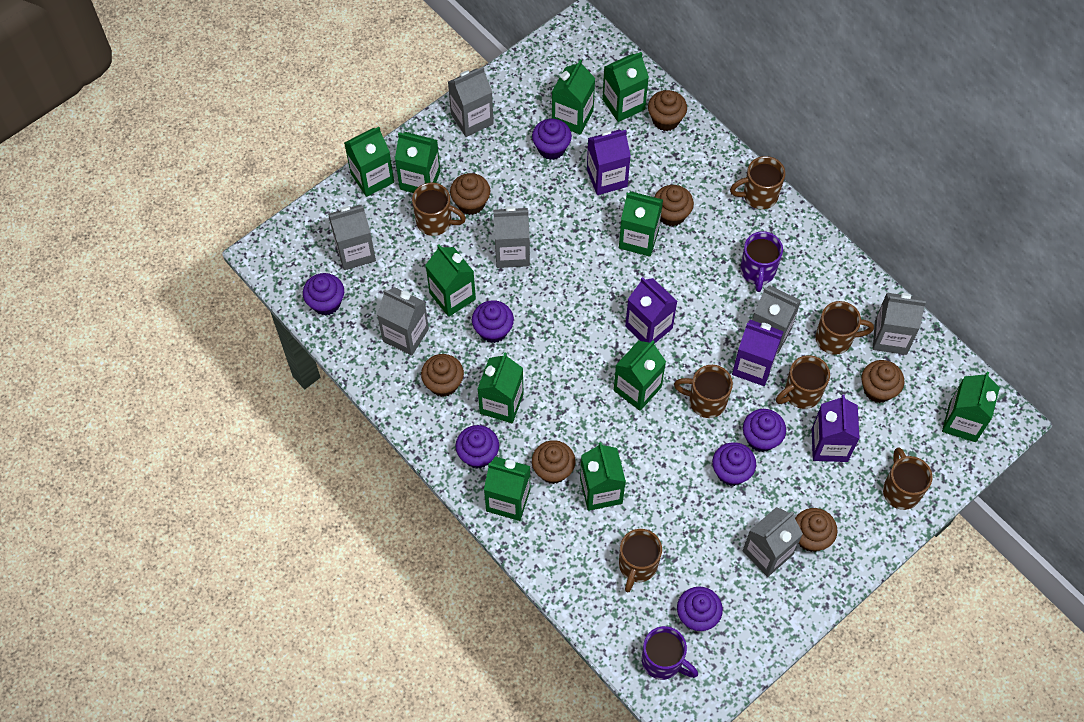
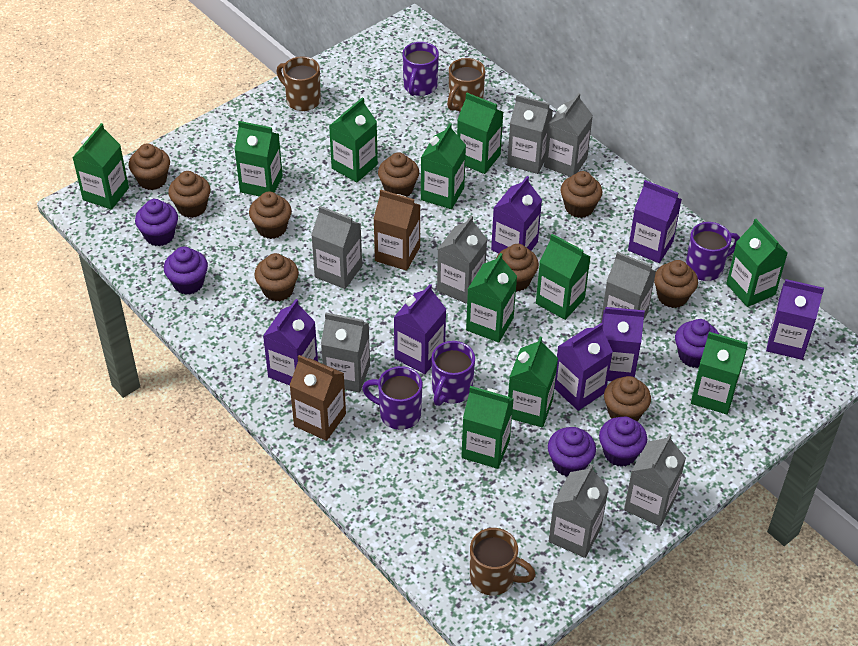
brown carton: none = 0 -> [289,355,346,441] [373,189,420,271] = 2
brown cupcake: [421,354,464,397] [450,173,490,215] [532,440,575,484] [648,90,687,131] [654,185,694,227] [795,508,837,552] [862,360,904,403] = 7 -> [129,144,170,190] [168,171,211,218] [249,192,292,239] [254,253,299,301] [378,152,419,197] [496,244,539,292] [561,171,602,218] [604,376,651,422] [654,260,698,308] = 9
brown mug: [412,183,466,236] [619,529,662,592] [674,365,733,418] [730,156,785,209] [776,355,830,409] [816,301,874,355] [883,448,933,510] = 7 -> [276,56,321,111] [447,58,485,112] [470,528,536,595] = 3
grey carton: [328,205,376,270] [377,287,429,356] [448,67,494,137] [493,206,530,268] [743,507,803,577] [752,285,801,354] [873,293,926,355] = 7 -> [311,206,362,289] [321,313,370,393] [437,216,487,304] [507,95,553,174] [544,93,593,177] [549,464,609,558] [601,252,656,323] [624,433,686,527] = 8
purple carton: [587,129,631,195] [625,277,678,344] [732,320,784,386] [812,395,859,462] = 4 -> [263,299,318,385] [393,284,446,374] [491,176,542,253] [554,323,613,411] [602,307,645,381] [628,180,682,263] [766,279,824,360] = 7
purple cupcake: [303,273,344,316] [456,425,499,468] [472,300,514,343] [532,119,572,160] [677,587,723,631] [712,442,756,486] [743,409,786,452] = 7 -> [135,199,178,246] [164,247,208,295] [548,427,596,477] [599,417,647,467] [675,319,719,368] = 5
purple mug: [642,626,698,680] [740,231,783,292] = 2 -> [362,366,423,430] [403,42,439,96] [432,341,475,406] [686,222,740,281] = 4

